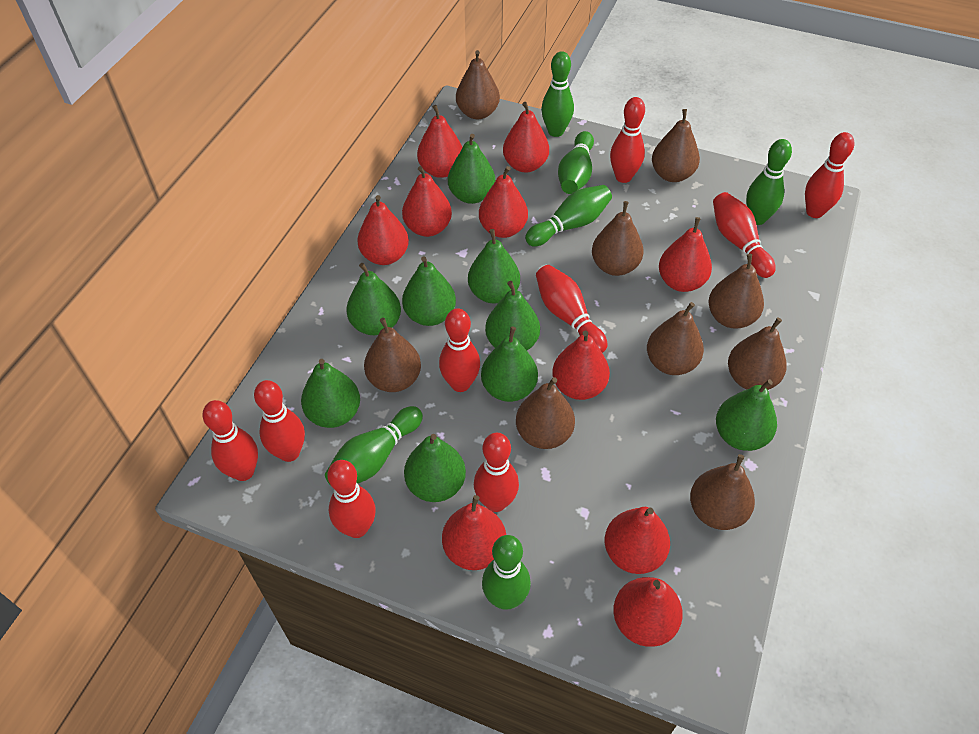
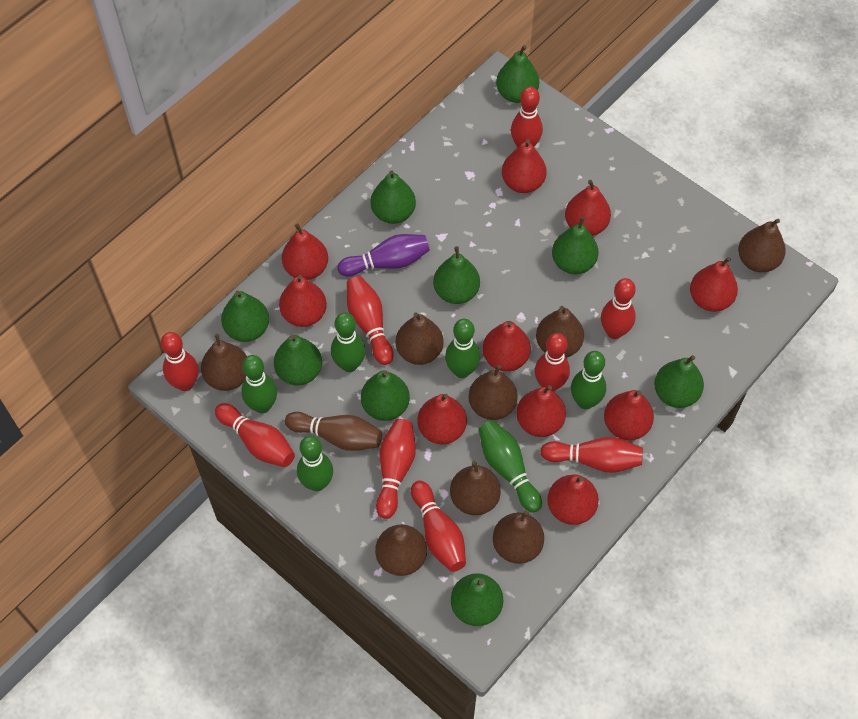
brown bowling pin: none = 0 -> [285,412,382,451] = 1
brown pear: [364,318,421,392] [456,50,500,119] [516,377,575,449] [592,201,644,276] [647,302,704,375] [652,109,700,182] [690,454,755,530] [708,254,764,329] [728,318,787,390] = 9 -> [201,334,247,391] [375,524,427,576] [396,312,444,365] [450,461,501,516] [469,365,517,420] [493,511,544,564] [536,306,584,358] [738,219,786,272] = 8
purple bowling pin: none = 0 -> [338,234,430,276] = 1

